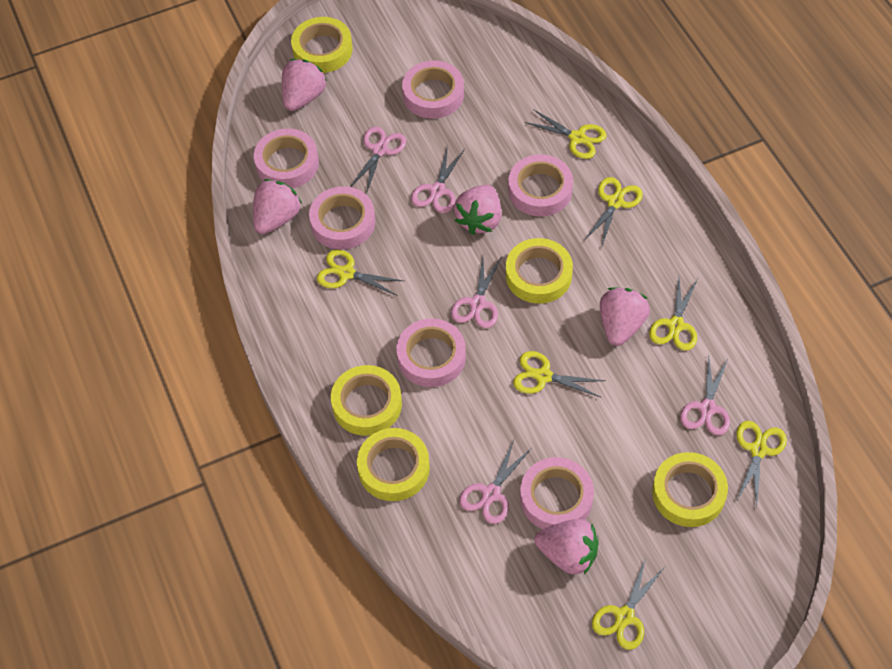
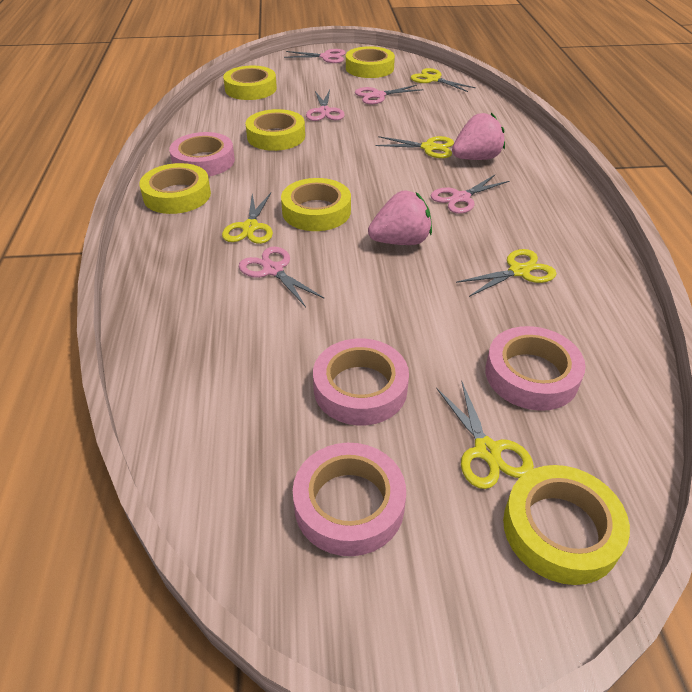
pink strawberry: [253,179,302,234] [282,59,327,111] [454,185,501,235] [534,519,599,575] [600,287,650,346] = 5 -> [368,191,432,245] [452,113,505,160] = 2
pink tape: [254,128,319,188] [309,186,375,249] [397,318,466,387] [402,60,464,119] [508,154,573,216] [520,457,594,529] = 6 -> [169,132,235,176] [293,443,406,556] [313,338,409,425] [485,326,586,411] = 4
yellow scissors: [317,250,403,296] [513,351,606,398] [524,109,606,159] [584,177,643,246] [592,557,665,650] [649,278,698,351] [736,421,787,506] = 7 -> [222,193,273,244] [375,136,454,158] [410,68,476,92] [437,381,534,489] [456,249,557,297] = 5
yellow tape: [291,17,353,73] [331,365,402,436] [357,428,430,501] [506,238,573,304] [652,452,728,527] = 5 -> [139,163,211,214] [223,66,277,100] [245,109,305,151] [281,178,351,231] [346,46,395,78] [503,465,630,585] = 6

